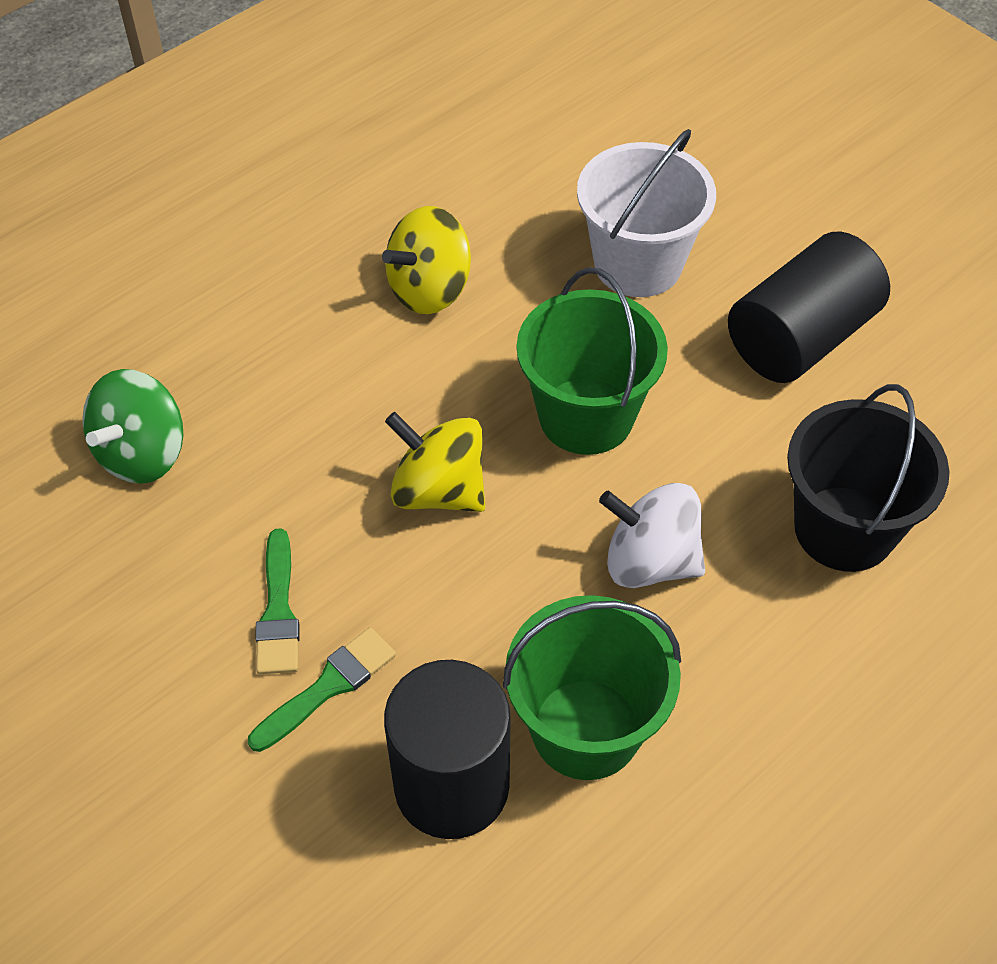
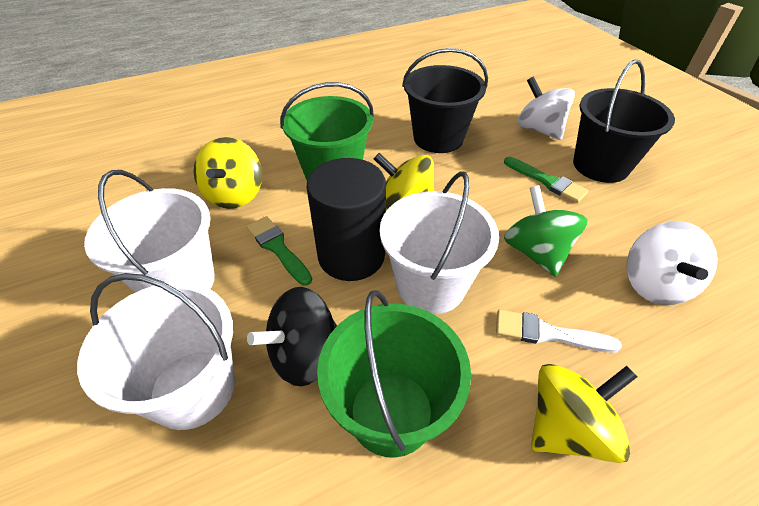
black bucket: [787,384,950,572] = 1 -> [402,48,488,153] [573,60,675,183] = 2
black cylinder: [384,660,511,839] [728,231,890,383] = 2 -> [307,158,386,281] = 1
black spinning top: none = 0 -> [247,287,337,386] = 1
white brush: none = 0 -> [496,309,622,353] = 1
white bucket: [577,129,716,297] = 1 -> [77,273,235,430] [84,170,215,293] [380,171,499,314] = 3
white spinning top: [599,483,705,588] = 1 -> [517,76,575,140] [626,221,718,305] = 2
yellow spinning top: [382,206,471,314] [385,412,485,512] = 2 -> [193,137,262,209] [374,153,434,211] [531,364,638,463] = 3

